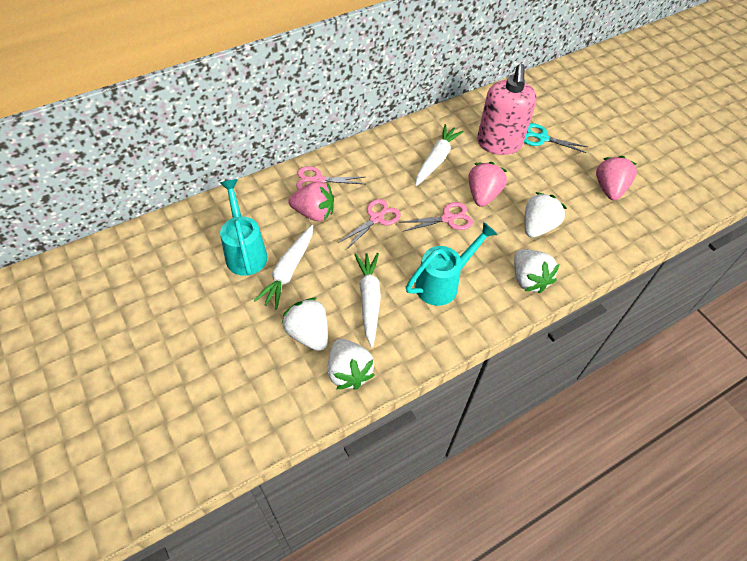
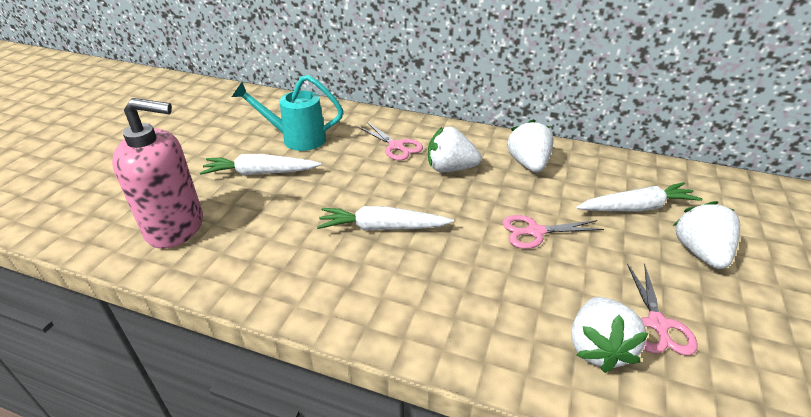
pink strawberry: [288,181,334,221] [468,162,507,207] [596,156,637,200] = 3 -> none = 0
turquoise scissors: [524,123,587,153] = 1 -> none = 0
turquoise watering can: [220,179,268,276] [406,222,498,306] = 2 -> [232,75,343,151] = 1

